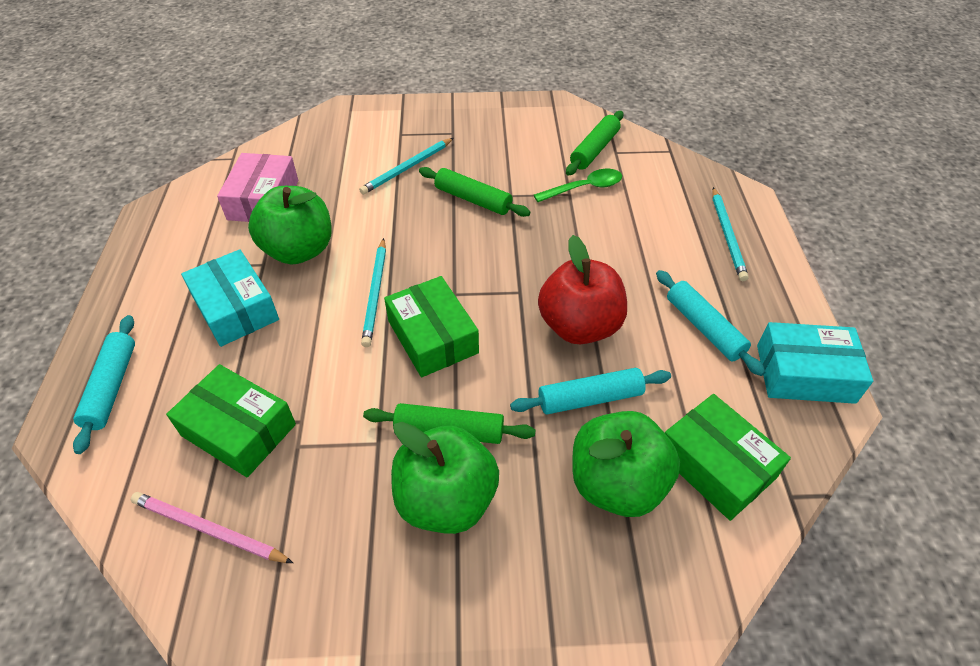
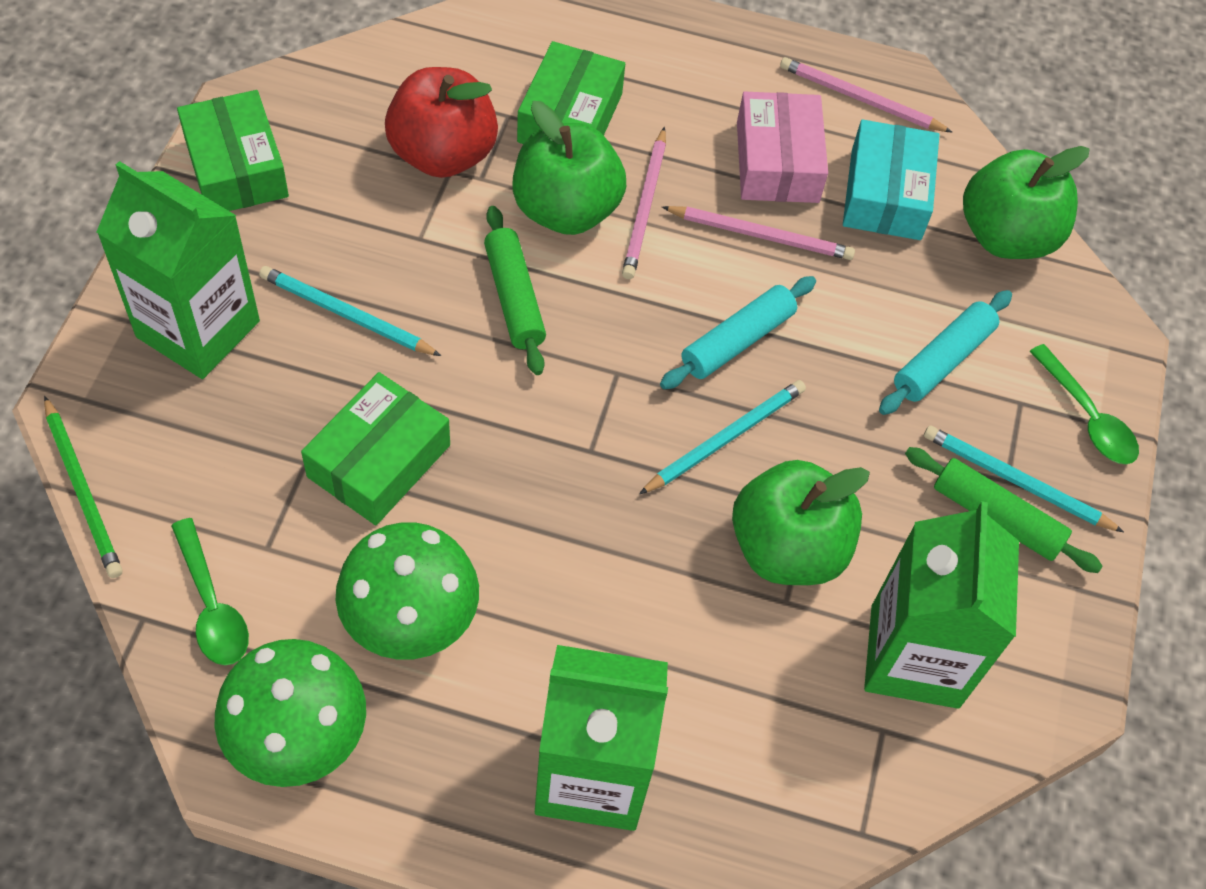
green carton: none = 0 -> [97,161,260,379] [535,645,668,831] [864,501,1019,709] = 3
green mushroom: none = 0 -> [215,639,366,787] [335,522,479,660] = 2
green pencil: none = 0 -> [44,396,122,578] = 1
green rolling pin: [363,403,535,444] [419,167,530,217] [566,111,624,176] = 3 -> [484,206,546,375] [905,447,1103,573] = 2
green spoon: [534,169,622,202] = 1 -> [171,518,249,665] [1029,344,1139,464] = 2
pink pencil: [131,492,293,563] = 1 -> [622,127,666,279] [662,206,855,260] [780,57,953,133] = 3
turquoise box: [181,249,279,347] [757,322,873,404] = 2 -> [843,119,940,240] = 1
turquoise rolling pin: [73,315,135,454] [510,368,671,414] [656,270,765,376] = 3 -> [660,276,816,390] [879,290,1012,415] = 2

